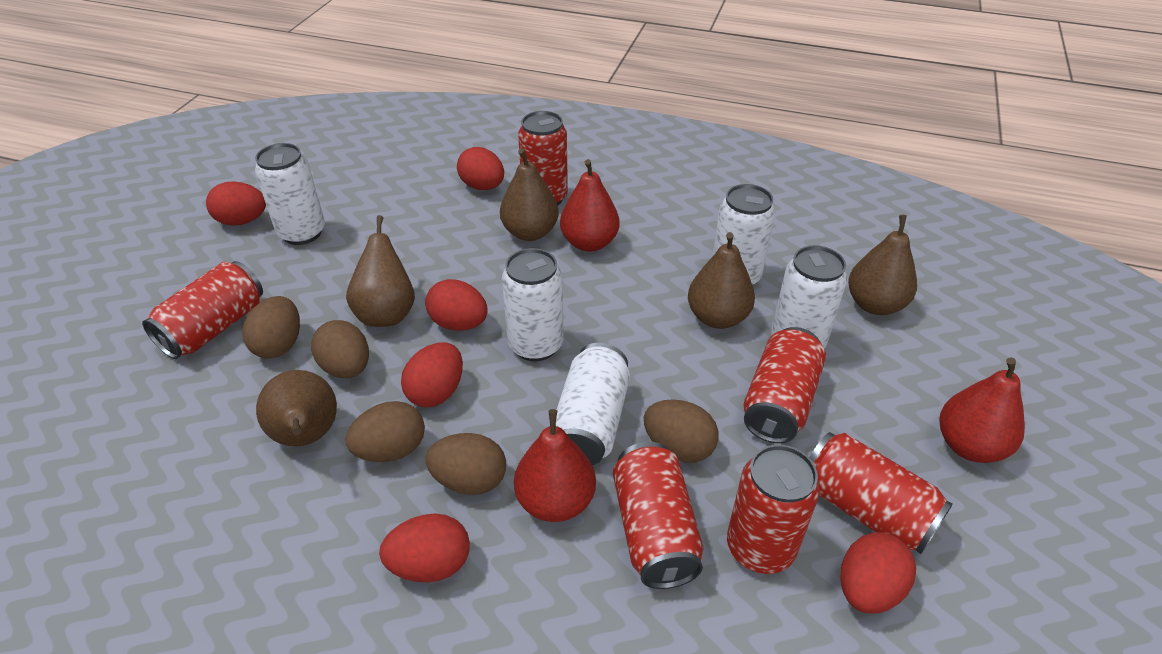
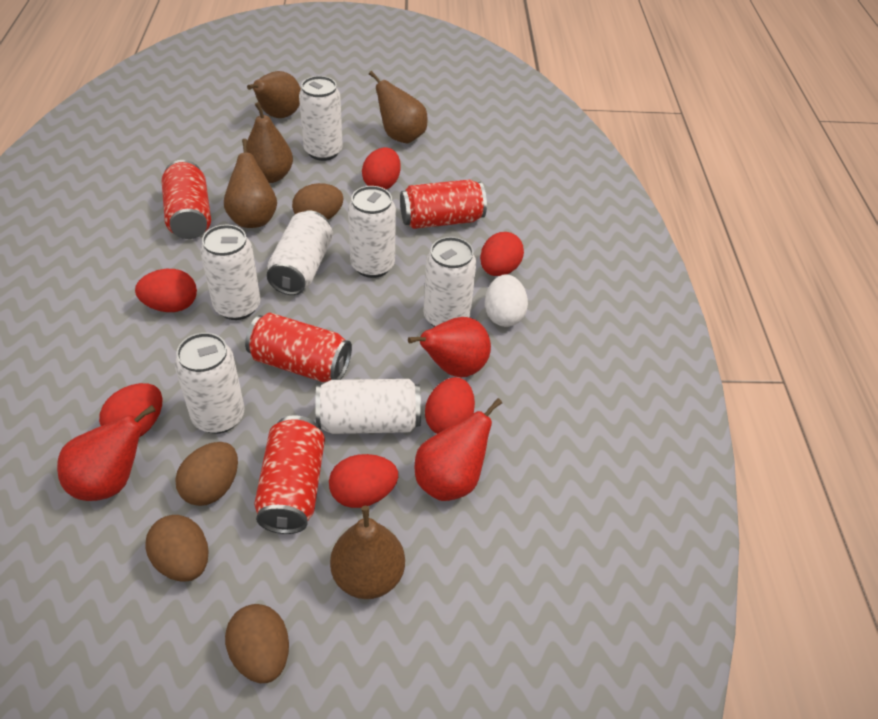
brown egg: [242,296,300,359] [311,320,369,378] [345,401,425,462] [425,433,506,495] [644,399,719,463] = 5 -> [145,515,209,581] [175,442,238,506] [225,604,289,683] [292,183,344,220] = 4
red can: [142,261,263,359] [518,111,568,205] [613,442,704,589] [727,444,820,574] [744,327,826,443] [809,432,953,554] = 6 -> [162,160,211,239] [245,313,352,382] [254,415,325,534] [400,179,487,229] = 4
white can: [255,143,325,245] [502,248,564,361] [556,343,630,465] [712,184,775,286] [771,245,847,348] = 5 -> [175,333,245,434] [200,224,260,320] [267,211,333,295] [299,76,343,161] [315,379,421,434] [348,186,396,278] [423,237,476,327] = 7
white egg: none = 0 -> [485,274,528,327] = 1

